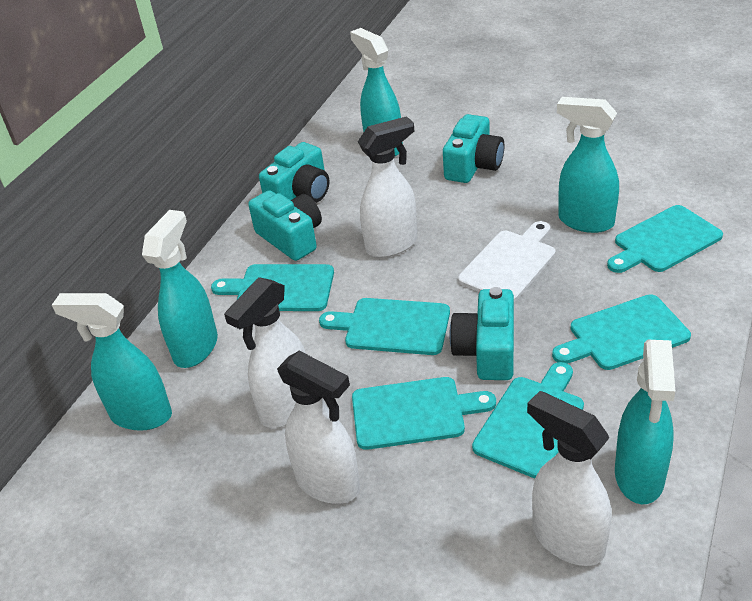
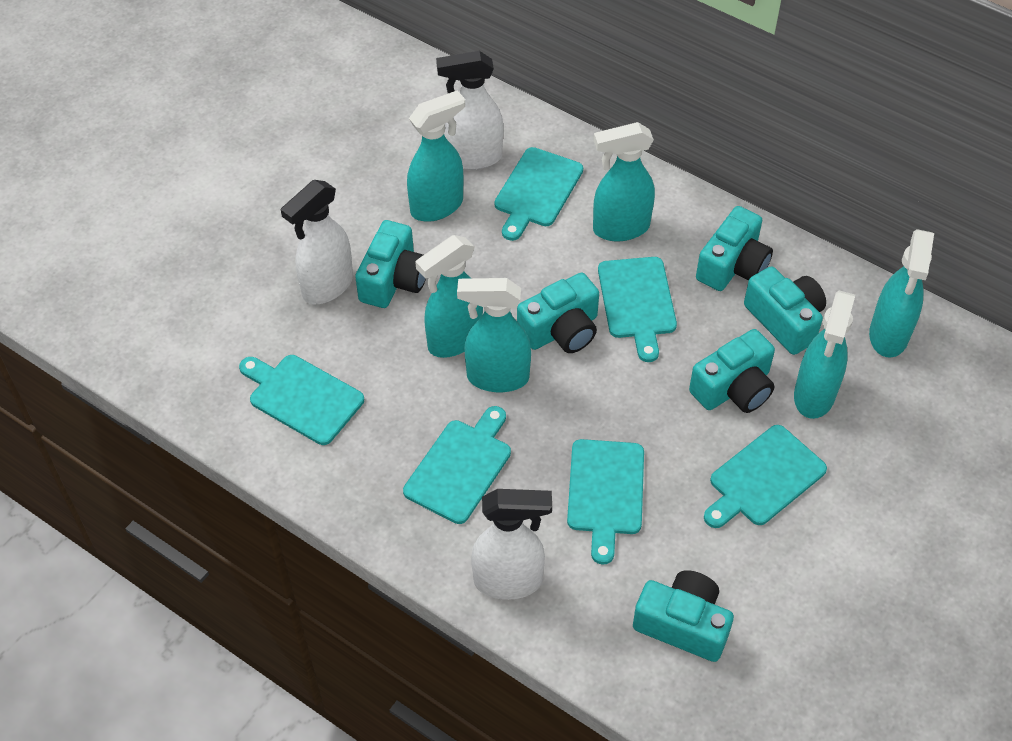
turquoise camera: [248,190,322,261] [259,142,329,203] [443,114,504,183] [449,287,514,380] = 4 -> [355,220,426,308] [517,273,599,353] [633,570,734,662] [689,329,775,413] [696,206,773,291] [744,266,826,355] = 6
turquoise spray bottle: [52,293,172,431] [142,210,218,368] [350,28,403,156] [557,97,619,233] [615,340,675,504] = 5 -> [407,90,465,222] [416,235,483,358] [457,278,531,392] [593,122,655,241] [794,290,855,419] [869,229,934,358] = 6
white cutting board: [458,221,556,302] = 1 -> none = 0
white spray bottle: [224,277,306,428] [277,351,360,504] [358,116,417,258] [527,391,611,566] = 4 -> [281,180,353,304] [436,51,503,170] [471,489,552,600] = 3

